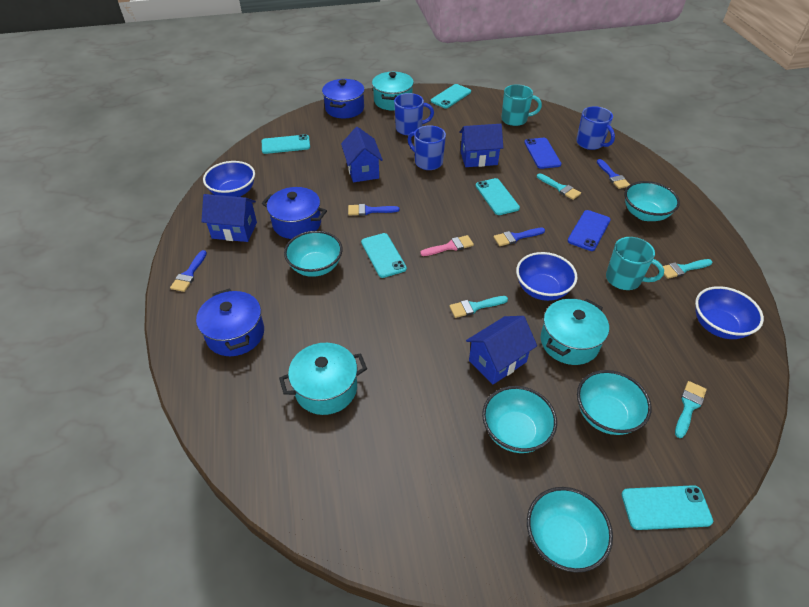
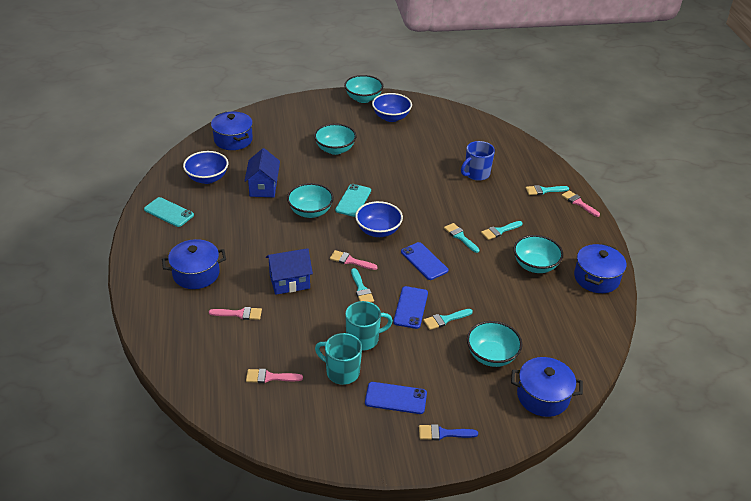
blue brush: [170,250,207,292] [348,204,399,216] [493,228,545,246] [597,159,630,189] = 4 -> [419,424,478,440] = 1
blue house: [201,194,257,242] [341,127,383,183] [459,124,503,167] [466,316,537,385] = 4 -> [244,148,280,197] [266,248,313,295] = 2
blue mug: [394,93,434,135] [408,125,446,170] [576,106,615,150] = 3 -> [461,141,495,181] = 1
blue phone: [524,138,561,169] [568,210,611,251] = 2 -> [365,382,427,414] [393,286,428,329] [401,242,448,280] = 3
blue pot: [196,288,264,356] [262,187,327,239] [322,79,365,118] = 3 -> [162,239,226,289] [211,112,253,150] [511,357,583,417] [574,244,627,293] = 4
pink brush: [420,235,474,256] = 1 -> [209,307,262,320] [246,369,303,383] [330,250,378,270] [561,190,600,217] = 4
turquoise brush: [449,296,508,318] [537,173,581,200] [663,259,712,279] [675,381,707,438] = 4 -> [351,268,374,302] [423,309,473,330] [444,223,480,253] [481,221,523,240] [526,185,569,195] = 5
turquoise phone: [262,134,310,154] [361,233,407,278] [431,84,471,108] [476,178,520,215] [622,485,713,530] = 5 -> [144,197,194,227] [335,184,371,217] = 2
turquoise pot: [279,343,367,415] [372,72,414,111] [541,299,609,365] = 3 -> none = 0

